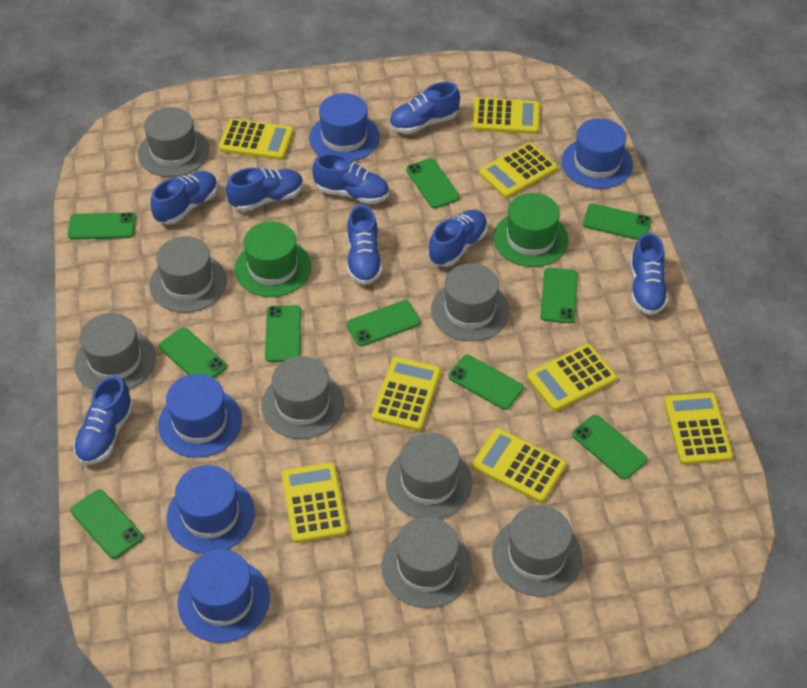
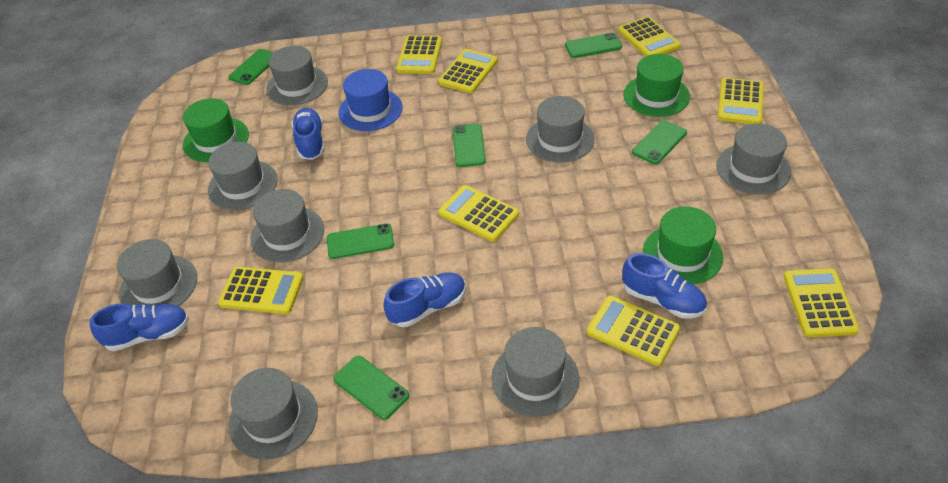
blue hat: [158,374,242,458] [167,465,255,554] [178,549,270,643] [309,93,380,162] [561,118,633,189] = 5 -> [338,69,403,131] = 1
blue shoe: [73,376,133,465] [150,171,218,225] [226,168,303,211] [312,153,389,204] [347,205,383,285] [389,82,460,134] [428,210,488,267] [630,233,668,315] = 8 -> [90,304,189,351] [292,108,325,160] [383,273,466,327] [622,253,707,319] = 4
green hat: [235,221,311,297] [493,193,569,267] = 2 -> [183,98,249,162] [623,54,690,117] [643,206,723,284] = 3
green phone: [68,212,136,240] [71,489,143,559] [159,327,227,378] [265,305,301,362] [347,300,420,346] [406,158,460,209] [449,355,524,410] [540,268,578,323] [572,415,647,479] [583,204,652,240] = 10 -> [229,49,274,85] [327,223,394,259] [334,356,409,420] [453,123,486,167] [565,33,622,58] [632,120,687,164] = 6

